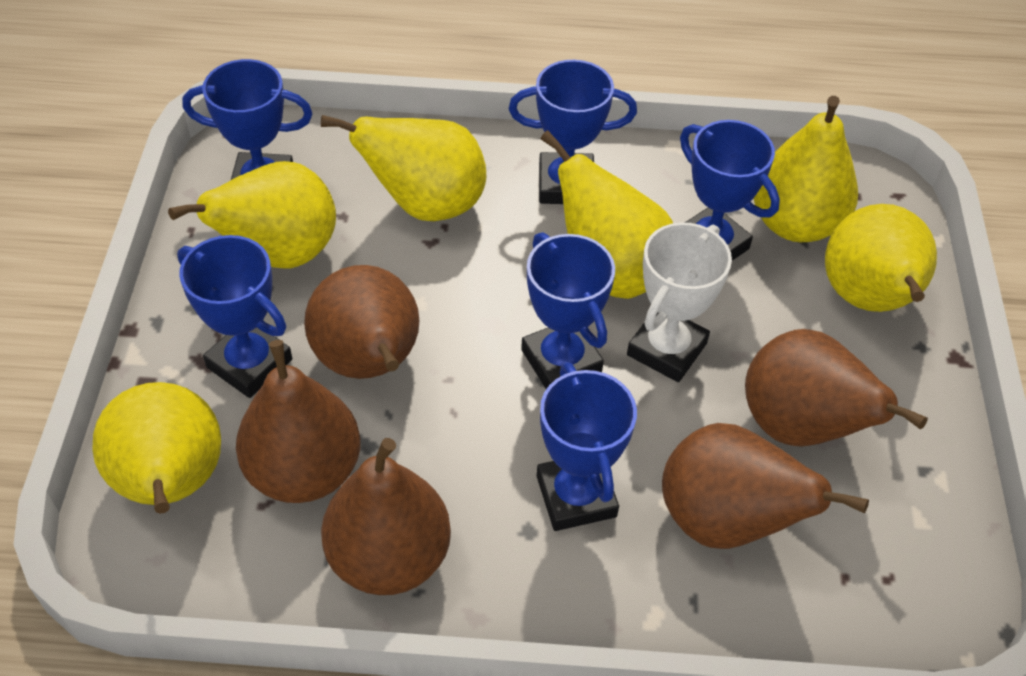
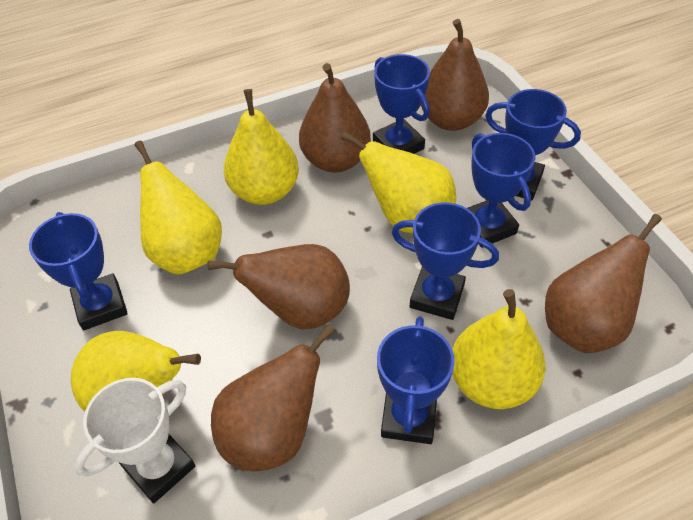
yellow pear: [92,382,221,514] [168,161,336,269] [321,115,486,221] [540,130,673,299] [754,96,858,242] [825,204,937,312] = 6 -> [71,331,201,412] [134,140,222,275] [224,89,299,205] [341,132,456,233] [452,289,545,409] = 5

